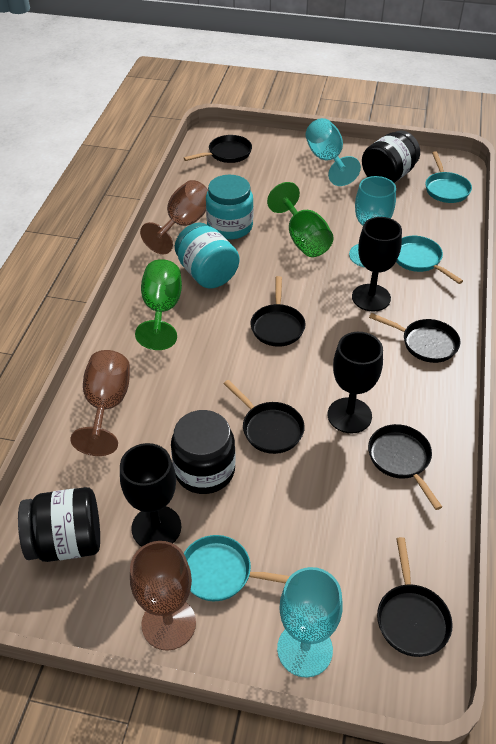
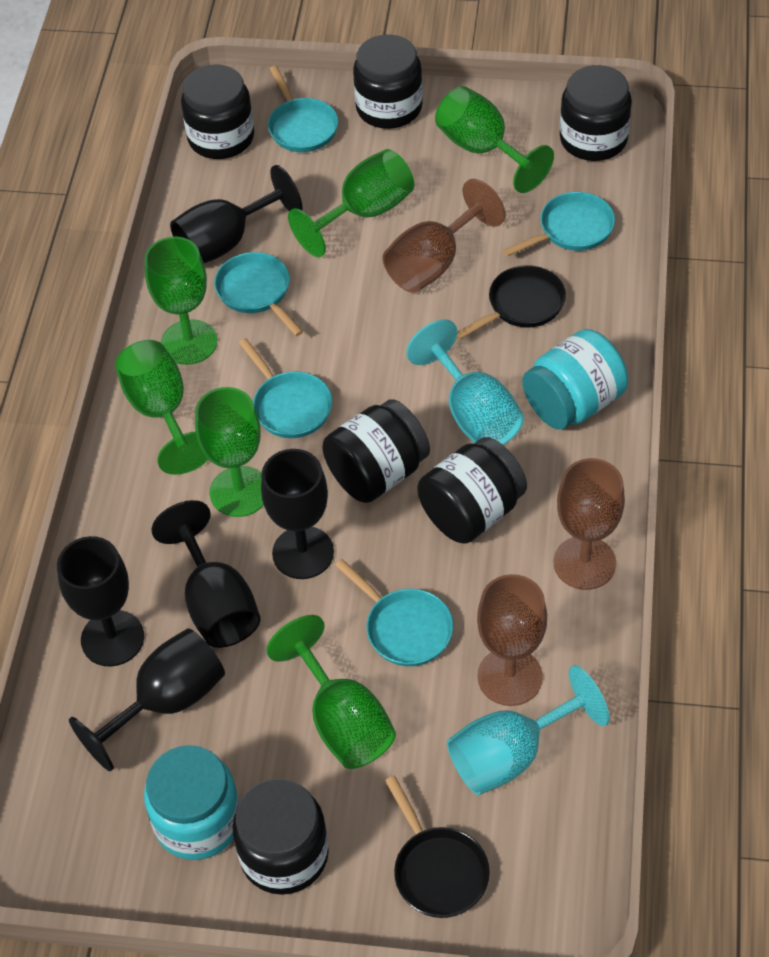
black goblet: [120,443,181,547] [328,332,383,433] [352,217,402,312] = 3 -> [57,536,144,667] [69,629,225,772] [151,500,261,648] [170,165,303,263] [261,449,334,579] = 5
black jar: [18,487,100,562] [171,410,236,494] [362,130,420,183] = 3 -> [181,64,254,159] [232,779,329,895] [322,399,430,503] [353,34,423,129] [418,437,527,544] [560,65,632,161] = 6
black pan: [184,135,252,163] [223,380,305,454] [250,276,306,347] [368,424,442,510] [369,313,460,363] [377,537,453,657] = 6 -> [385,776,490,918] [457,265,566,340] = 2
green goblet: [135,259,182,350] [267,182,334,257] = 2 -> [115,340,209,475] [144,237,217,365] [195,387,264,517] [266,615,396,769] [288,149,414,257] [435,86,554,193] = 6
turquoise goblet: [277,567,343,677] [306,118,361,186] [349,176,396,267] = 3 -> [406,319,524,445] [447,665,610,795] = 2
turquoise pan: [184,535,290,601] [396,236,463,284] [425,151,472,203] = 3 -> [214,252,303,336] [239,338,332,438] [268,66,338,152] [335,559,453,666] [503,192,615,256] = 5

